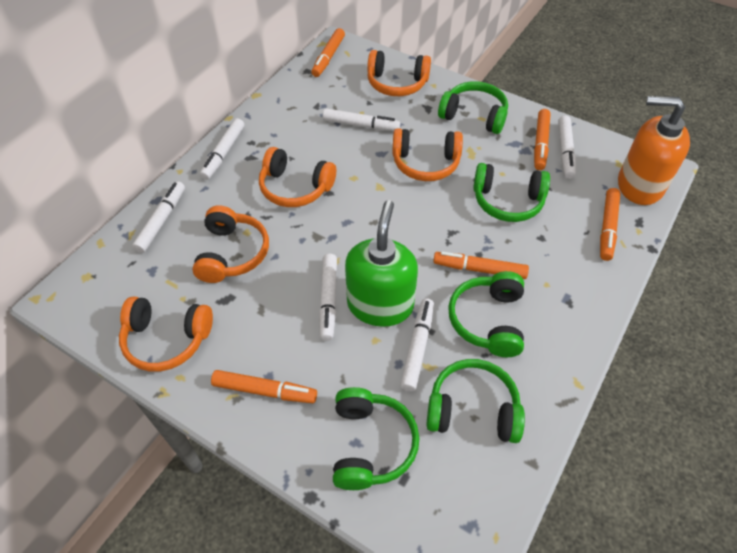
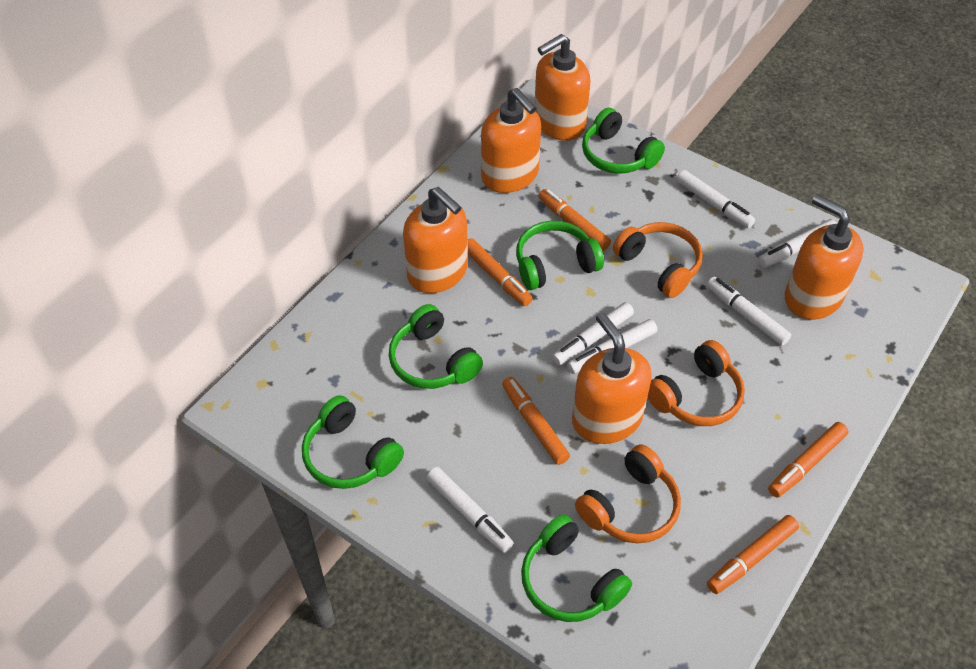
green soap dispenser: [345,200,418,327] = 1 -> none = 0
orange headphones: [119,296,213,372] [192,205,269,283] [259,147,336,207] [367,50,431,96] [392,128,463,181] = 5 -> [575,444,681,543] [613,222,703,298] [647,340,745,426] = 3
orange soap dispenser: [618,96,690,205] = 1 -> [403,187,468,293] [481,88,541,193] [534,34,590,141] [572,312,652,444] [785,195,864,320] = 5

